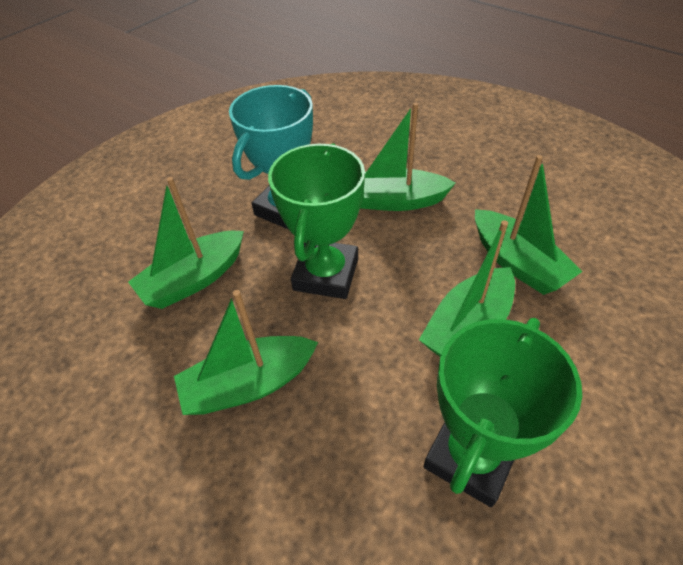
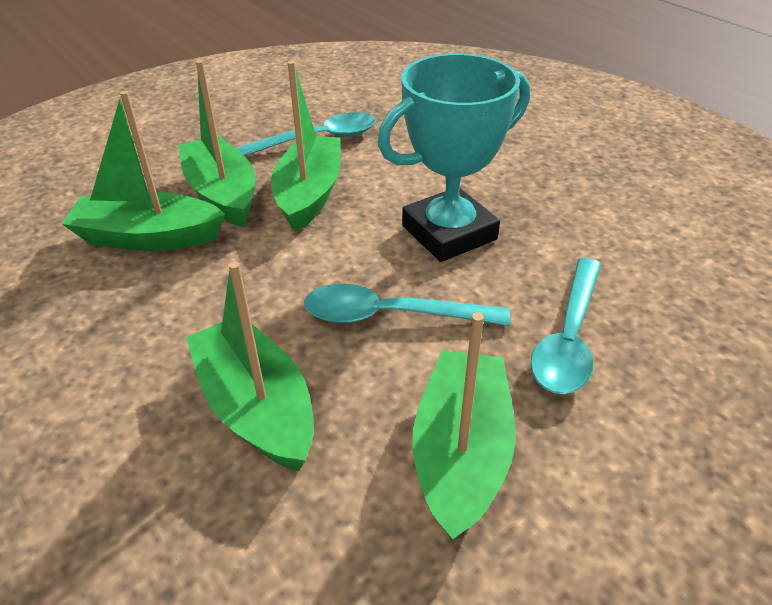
green trophy: [268,143,365,299] [423,318,582,507] = 2 -> none = 0
turquoise spoon: none = 0 -> [235,112,376,156] [304,284,510,326] [530,258,601,394] = 3

